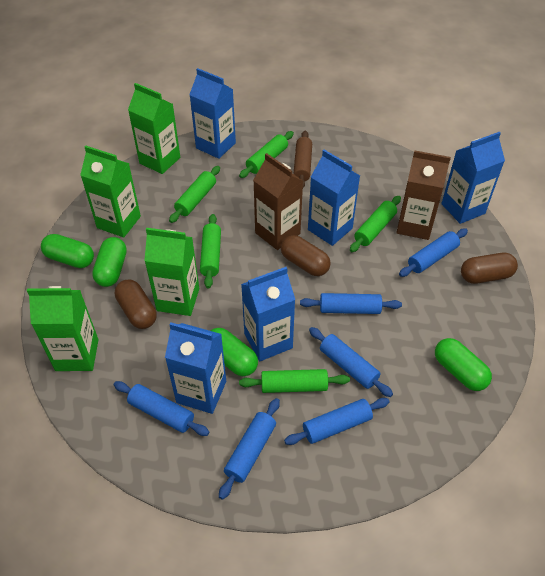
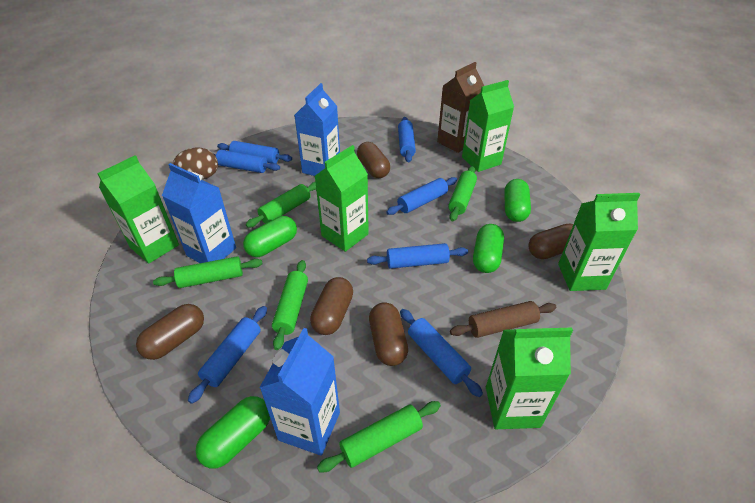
blue carton: [165,322,226,414] [189,68,236,159] [241,267,295,361] [308,150,360,246] [441,132,505,224] = 5 -> [162,163,236,263] [259,328,340,456] [294,83,340,176] = 3
blue rolling pin: [114,381,209,436] [219,398,280,500] [284,398,389,445] [300,293,402,314] [309,327,393,397] [399,229,468,277] = 6 -> [188,306,267,404] [214,150,280,173] [217,141,292,163] [367,243,468,269] [386,177,457,215] [398,117,416,163] [400,309,483,397] = 7
brown capsule: [115,279,156,329] [281,235,331,276] [461,253,518,284] = 3 -> [136,304,204,360] [310,277,353,335] [357,142,390,178] [369,302,408,366] [529,223,573,259] = 5
brown carton: [253,153,303,250] [396,150,451,240] = 2 -> [437,62,484,153] = 1
brown egg: none = 0 -> [174,148,218,179] = 1
green carton: [27,286,99,371] [80,146,141,237] [128,83,180,174] [144,228,199,316] = 4 -> [97,155,179,264] [315,145,369,252] [462,80,514,172] [486,328,573,429] [558,193,640,291] = 5

